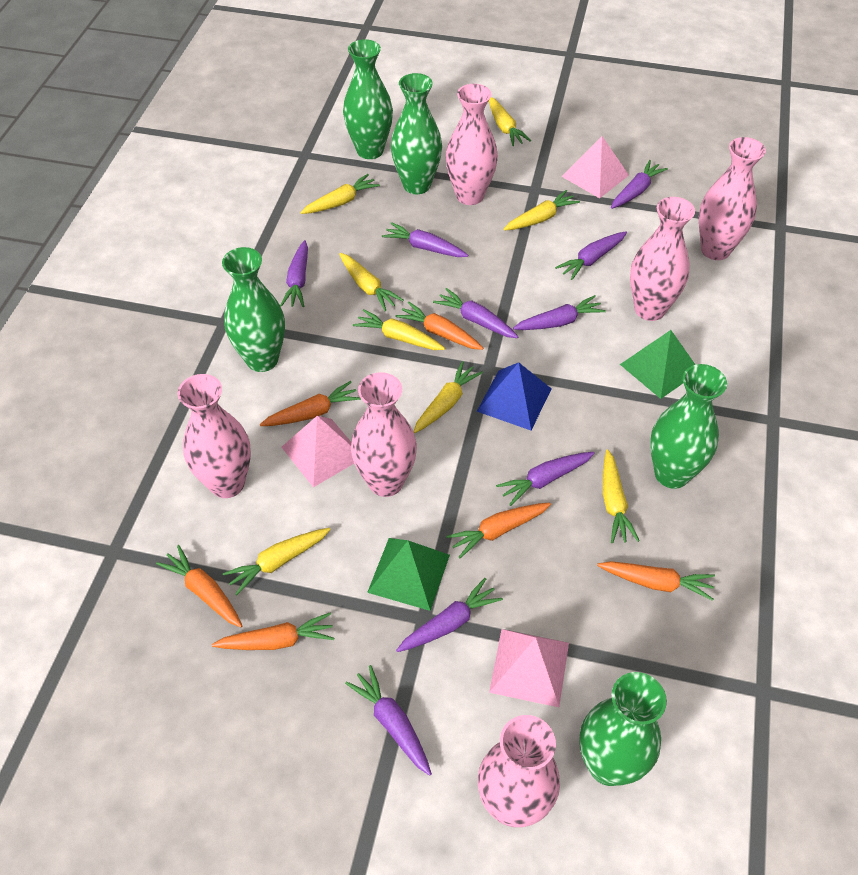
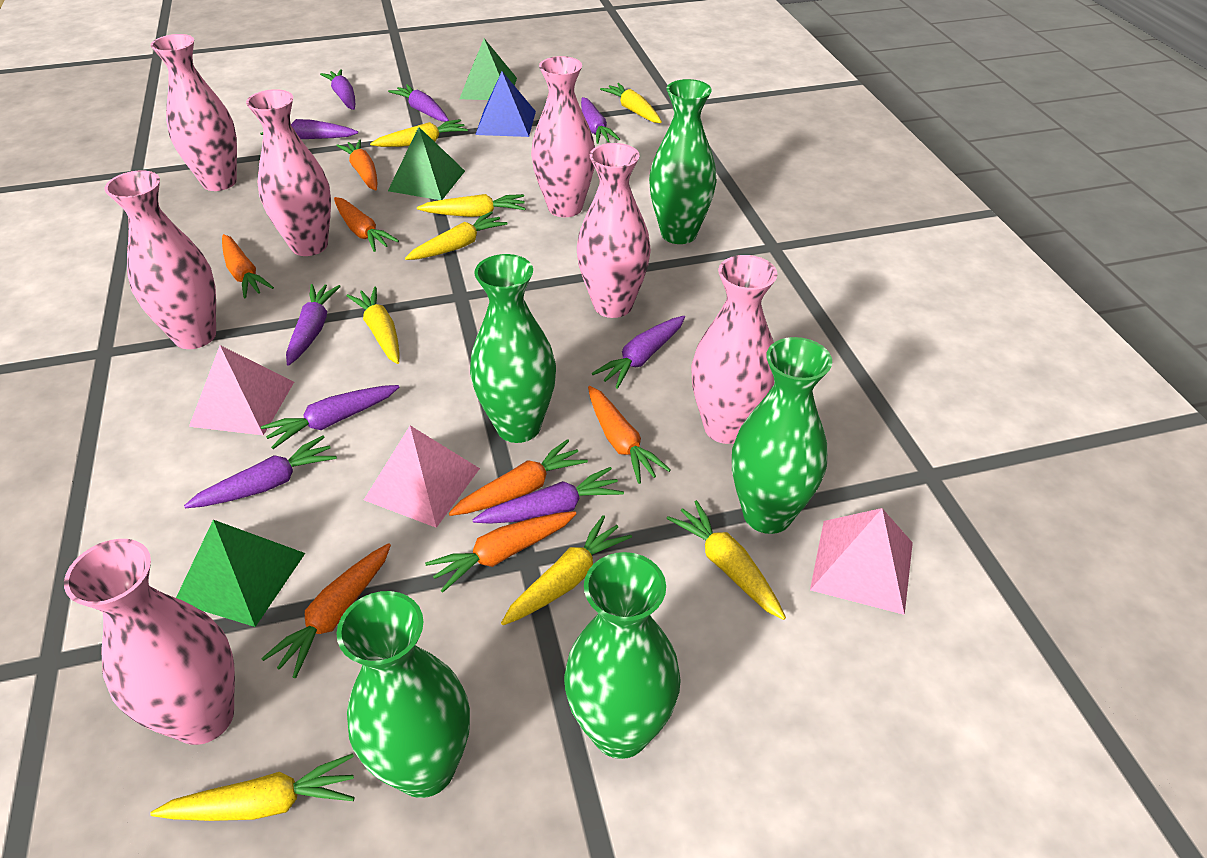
green pyramid: [367,538,450,611] [620,330,695,399] = 2 -> [176,520,305,627] [388,127,465,200] [459,39,517,100] = 3
orange carrot: [156,545,242,627] [212,613,335,650] [260,381,361,426] [396,301,483,350] [446,503,551,558] [597,561,715,601] = 6 -> [222,234,274,298] [261,543,391,678] [334,197,399,252] [336,139,378,191] [425,511,576,593] [449,439,588,516] [588,386,671,484] = 7
pink vase: [178,374,251,498] [351,372,417,497] [446,84,498,205] [478,715,560,827] [630,197,695,321] [699,137,766,260] = 6 -> [64,539,235,745] [105,170,216,349] [151,34,237,191] [246,89,331,256] [531,56,595,217] [577,143,651,318] [691,255,778,444] = 7

